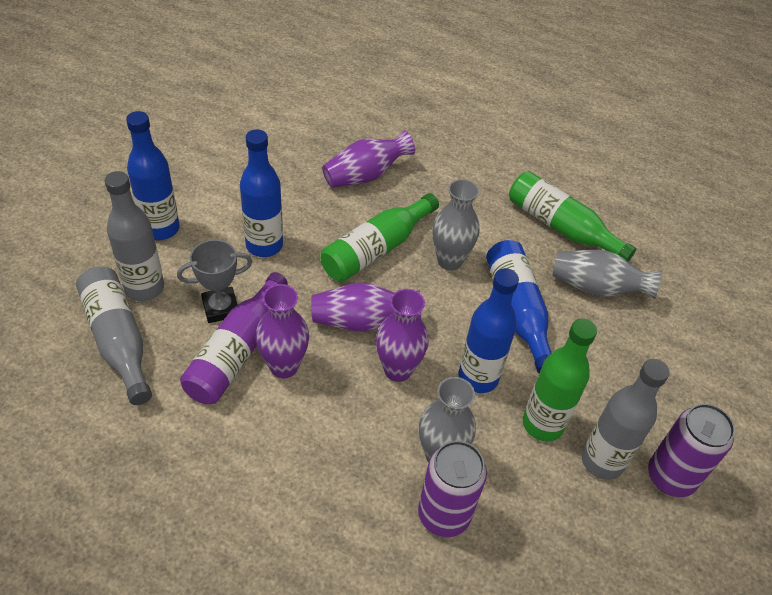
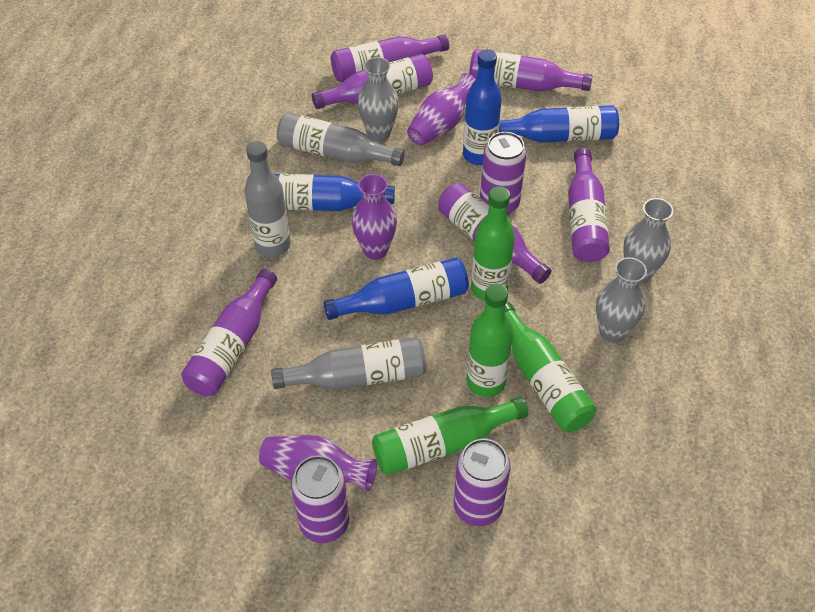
green bottle: [321,193,439,282] [509,171,636,262] [523,318,597,442] = 3 -> [372,397,529,475] [467,283,513,397] [471,186,515,301] [505,302,596,432] = 4
grey trophy: [177,239,252,323] = 1 -> none = 0
purple bottle: [180,272,287,404] = 1 -> [181,269,277,396] [312,54,433,109] [331,34,449,82] [438,183,551,284] [469,49,593,91] [568,148,610,262] = 6
purple can: [418,441,487,537] [648,404,735,497] = 2 -> [291,456,349,543] [454,439,510,526] [480,132,527,215] = 3
purple vase: [256,284,309,378] [311,282,421,332] [322,130,415,188] [376,289,429,382] = 4 -> [259,435,377,491] [352,174,397,260] [407,73,476,146] = 3

